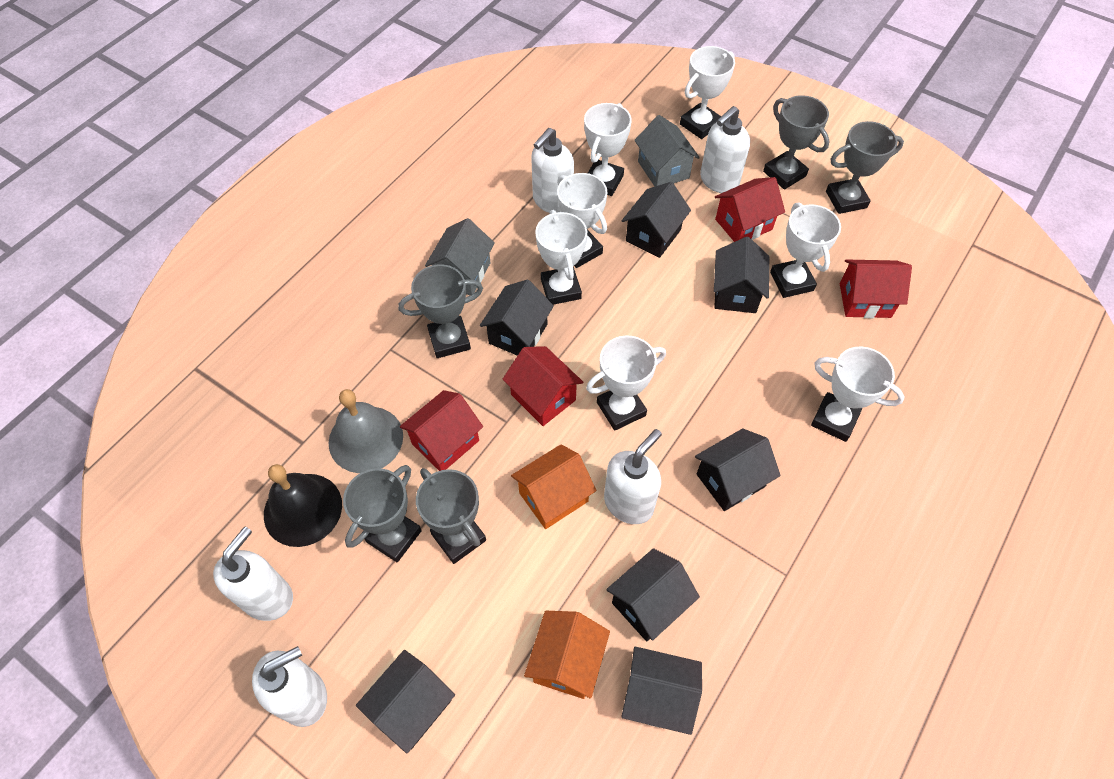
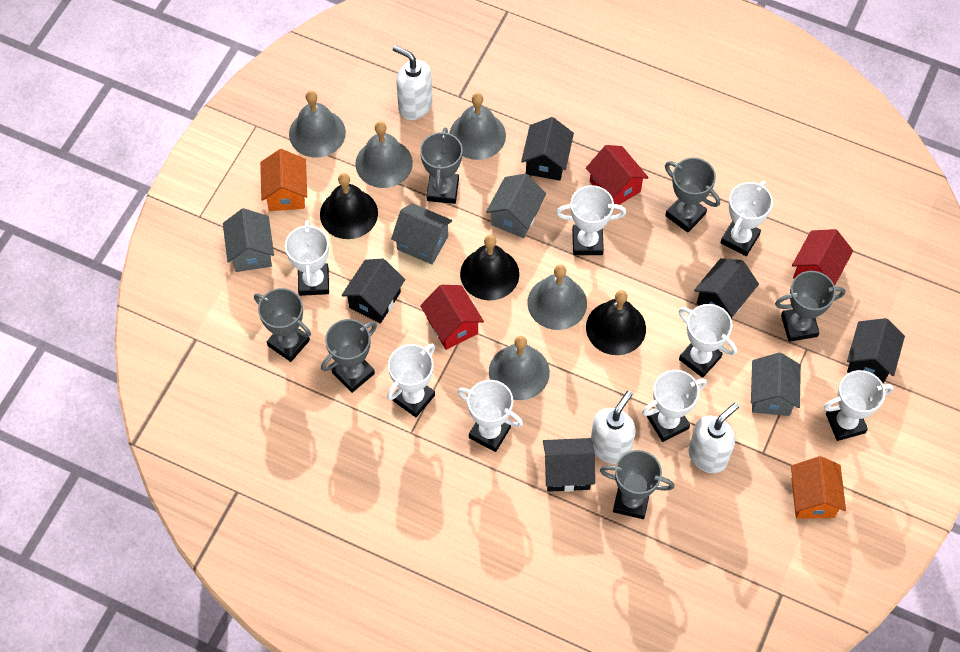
black bell: [264,464,342,547] = 1 -> [320,173,378,239] [460,235,519,301] [586,290,646,355] = 3
black house: [356,650,455,753] [480,279,554,356] [606,548,700,641] [621,646,702,735] [622,182,691,258] [695,429,781,511] [714,237,769,313] = 7 -> [342,259,405,324] [521,117,574,181] [543,438,595,492] [694,258,759,318] [847,318,905,383] = 5
grey bell: [328,389,403,473] = 1 -> [289,91,346,158] [356,121,413,188] [449,93,506,160] [489,336,550,400] [527,265,587,330] = 5
grey house: [425,218,495,296] [634,115,700,187] = 2 -> [223,208,274,272] [391,203,452,264] [486,174,546,238] [751,353,801,416] = 4
grey trophy: [343,465,422,562] [398,264,483,358] [416,468,486,564] [763,95,830,190] [826,121,904,214] = 5 -> [254,288,311,362] [321,319,377,393] [420,128,463,204] [600,450,674,519] [665,158,720,233] [775,271,845,342] = 6
red house: [400,390,483,471] [503,346,583,426] [715,177,785,242] [840,259,912,318] = 4 -> [420,285,484,350] [586,145,649,205] [792,229,853,286] = 3
white soap dispenser: [213,527,293,621] [252,646,327,727] [531,128,574,213] [604,429,662,524] [700,106,750,193] = 5 -> [393,45,432,120] [591,391,636,464] [688,403,739,473] = 3
white trophy: [535,210,587,305] [557,173,608,268] [584,103,632,196] [586,335,666,431] [680,46,735,139] [770,202,841,298] [811,347,905,442] = 7 -> [285,220,329,296] [387,344,435,417] [458,380,523,452] [556,185,626,255] [642,370,707,442] [679,304,737,378] [720,181,773,256] [824,370,894,441] = 8

